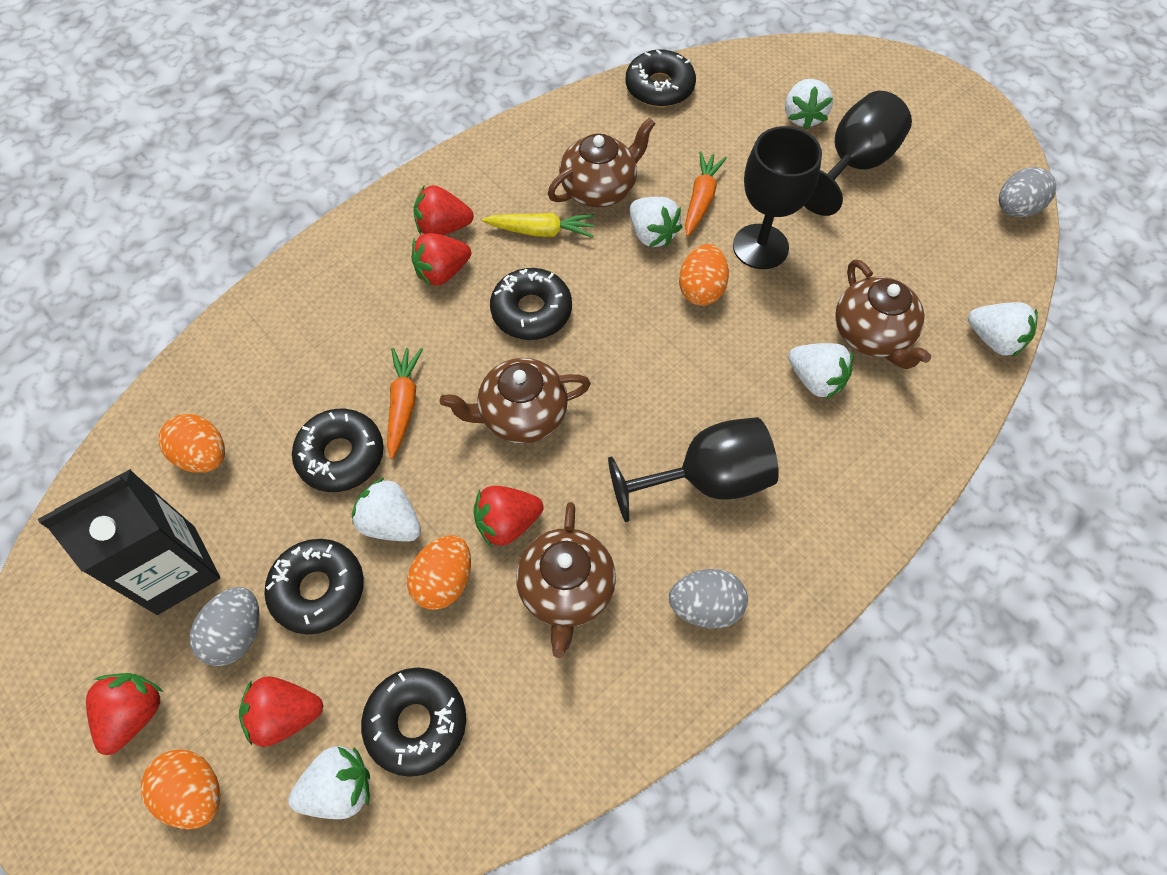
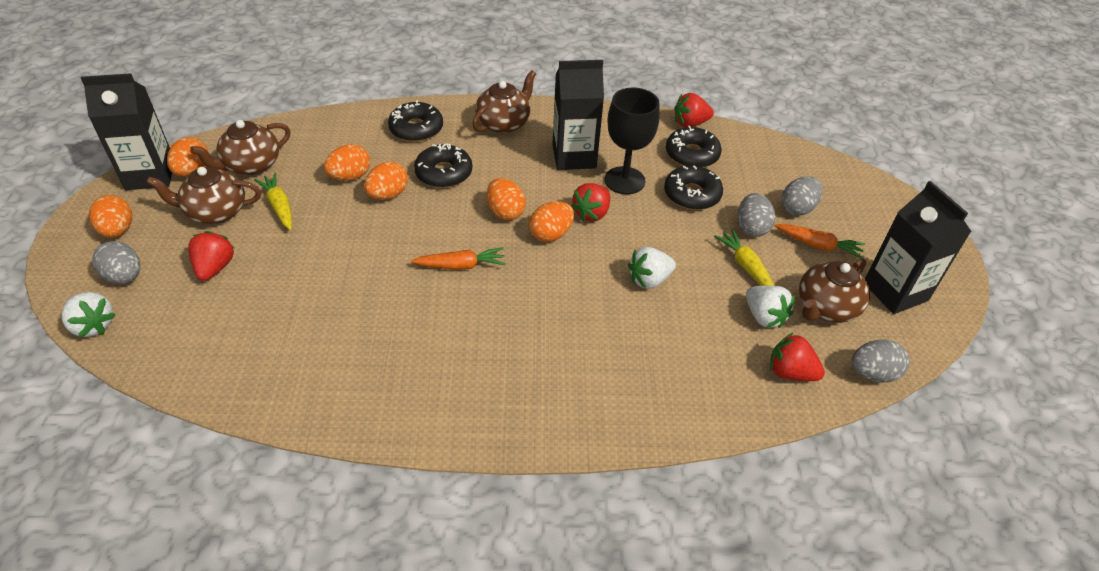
black carton: [38,469,220,615] = 1 -> [81,73,172,190] [552,60,604,170] [865,181,972,314] = 3
black donut: [264,539,364,634] [292,409,384,492] [361,668,466,777] [490,268,572,340] [626,49,696,107] = 5 -> [388,100,443,142] [414,143,472,188] [664,165,723,210] [666,126,722,167] = 4
black goblet: [608,417,779,522] [733,126,822,269] [804,91,912,216] = 3 -> [605,88,660,194] = 1
grey egg: [190,587,260,666] [669,569,748,629] [999,167,1056,217] = 3 -> [92,241,141,284] [737,193,775,237] [781,176,822,216] [852,340,910,382] = 4
orange egg: [141,749,220,829] [159,414,225,473] [407,535,471,610] [679,244,729,306] = 4 -> [89,195,132,238] [167,137,208,176] [324,144,370,181] [364,162,408,200] [487,178,526,220] [529,201,574,242] = 6
red strawberry: [86,673,163,755] [239,676,323,747] [411,233,471,286] [413,185,474,235] [474,486,543,548] = 5 -> [188,231,234,281] [571,183,610,221] [674,93,714,127] [770,333,825,381] = 4
white strawberry: [288,746,370,819] [352,477,421,541] [630,197,682,247] [785,79,833,130] [788,343,853,400] [968,302,1038,357] = 6 -> [61,292,116,338] [628,247,676,289] [746,286,795,328] = 3
yellow carrot: [482,213,595,238] = 1 -> [254,173,292,230] [714,229,774,286] = 2

